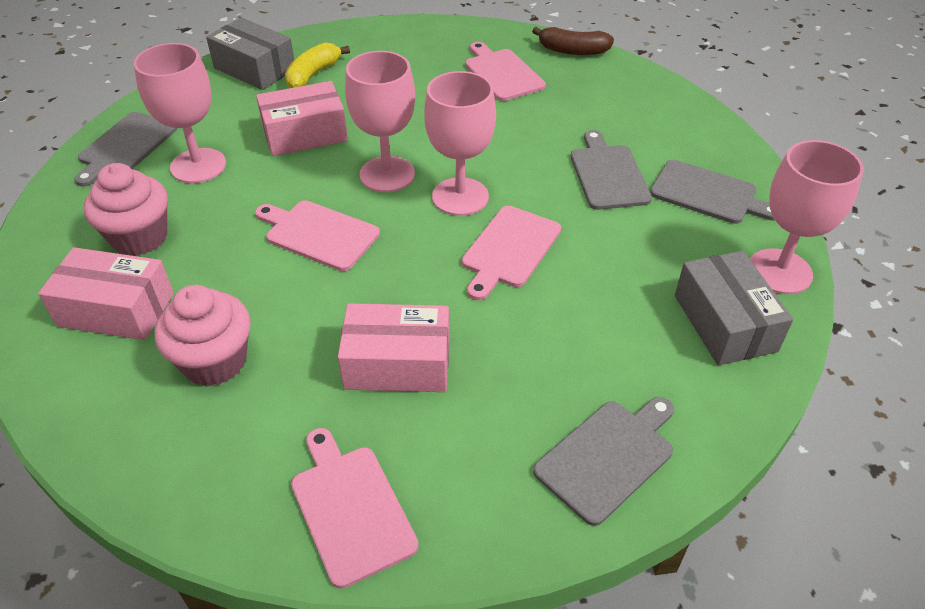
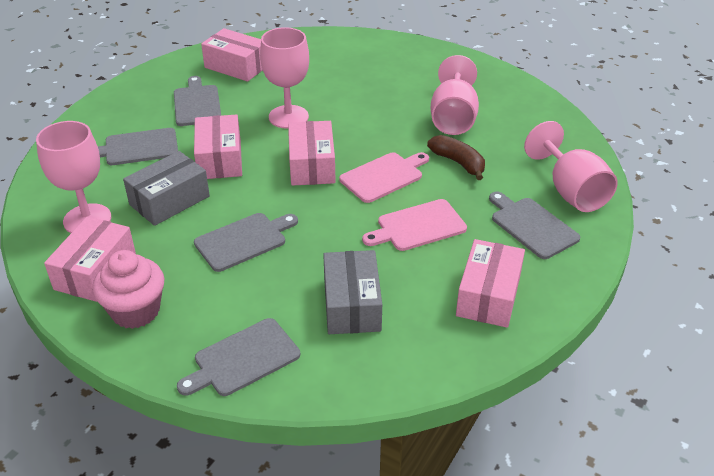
grey cutting board: [74,112,177,186] [533,397,674,526] [571,130,652,210] [650,160,775,224] = 4 -> [98,128,178,165] [174,76,221,126] [177,318,300,396] [194,213,298,272] [489,192,580,259] = 5
pink box: [38,247,174,340] [256,81,348,156] [338,303,449,392] = 3 -> [44,217,136,302] [194,114,242,179] [201,28,262,82] [288,121,336,186] [456,239,525,328] = 5
pink cupcake: [84,163,168,256] [154,285,251,386] = 2 -> [92,250,165,329] = 1
pink cutting board: [255,201,380,271] [291,428,419,589] [462,206,561,300] [465,42,546,101] = 4 -> [339,152,429,203] [362,199,467,251] = 2
yellow banana: [285,42,350,88] = 1 -> none = 0

